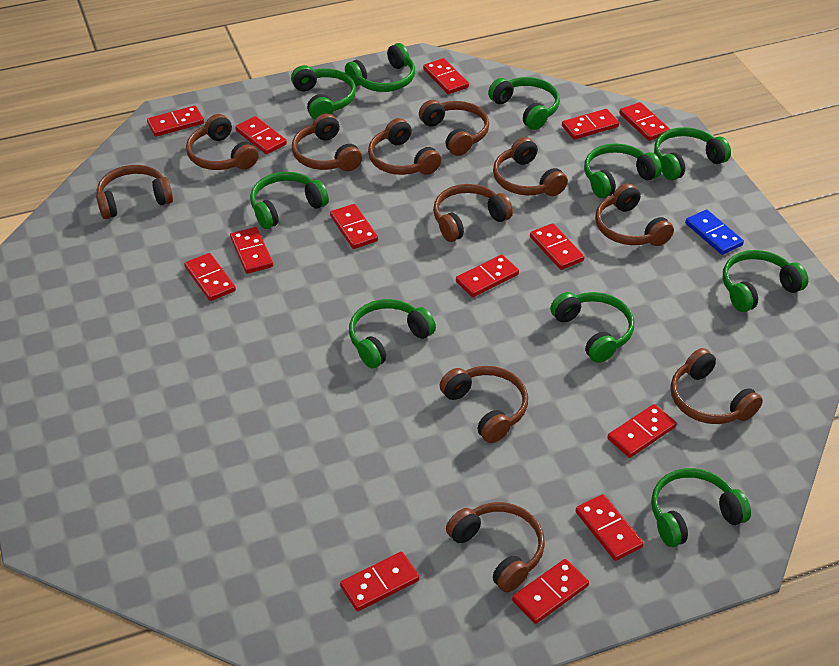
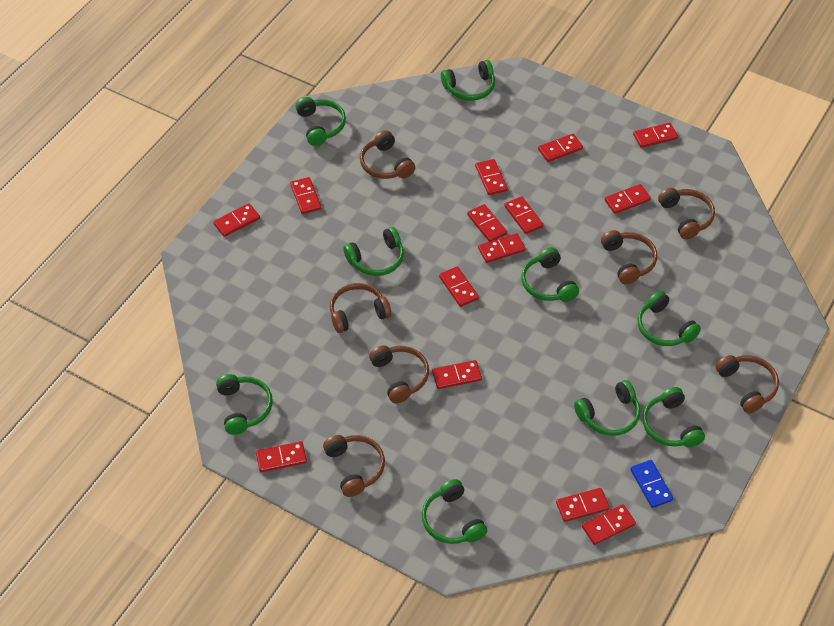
brown headphones: [96,165,173,219] [186,114,259,170] [292,113,362,171] [368,118,441,175] [419,100,489,156] [433,184,513,242] [439,366,528,443] [446,502,545,592] [493,137,568,196] [595,183,674,246] [671,348,763,424] = 11 -> [323,435,385,497] [330,283,391,333] [360,130,415,179] [369,345,429,403] [601,230,657,284] [658,188,715,240] [716,355,779,413] = 7
green headphones: [250,172,329,229] [291,65,356,119] [345,43,415,92] [349,299,436,368] [488,77,560,130] [550,292,634,363] [584,143,662,198] [651,468,751,547] [654,127,731,180] [723,250,808,312] = 10 -> [216,374,273,435] [296,97,346,146] [343,227,404,276] [422,479,487,544] [441,60,495,101] [521,247,579,302] [574,380,640,436] [637,291,701,346] [643,387,705,448] = 9

